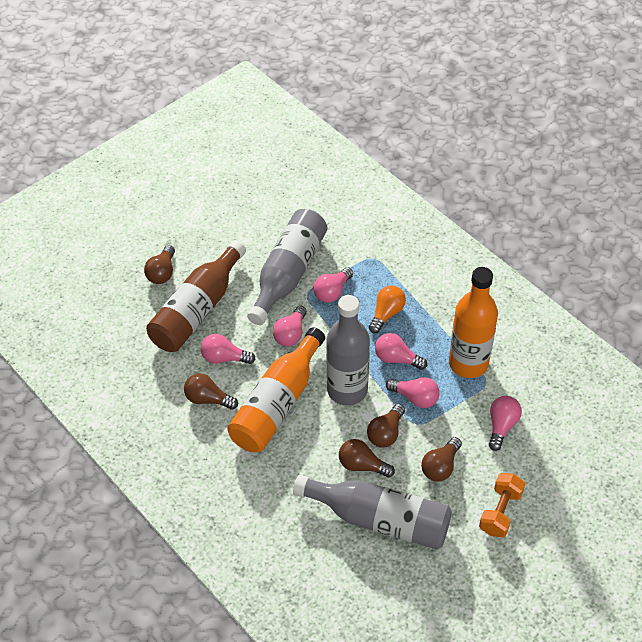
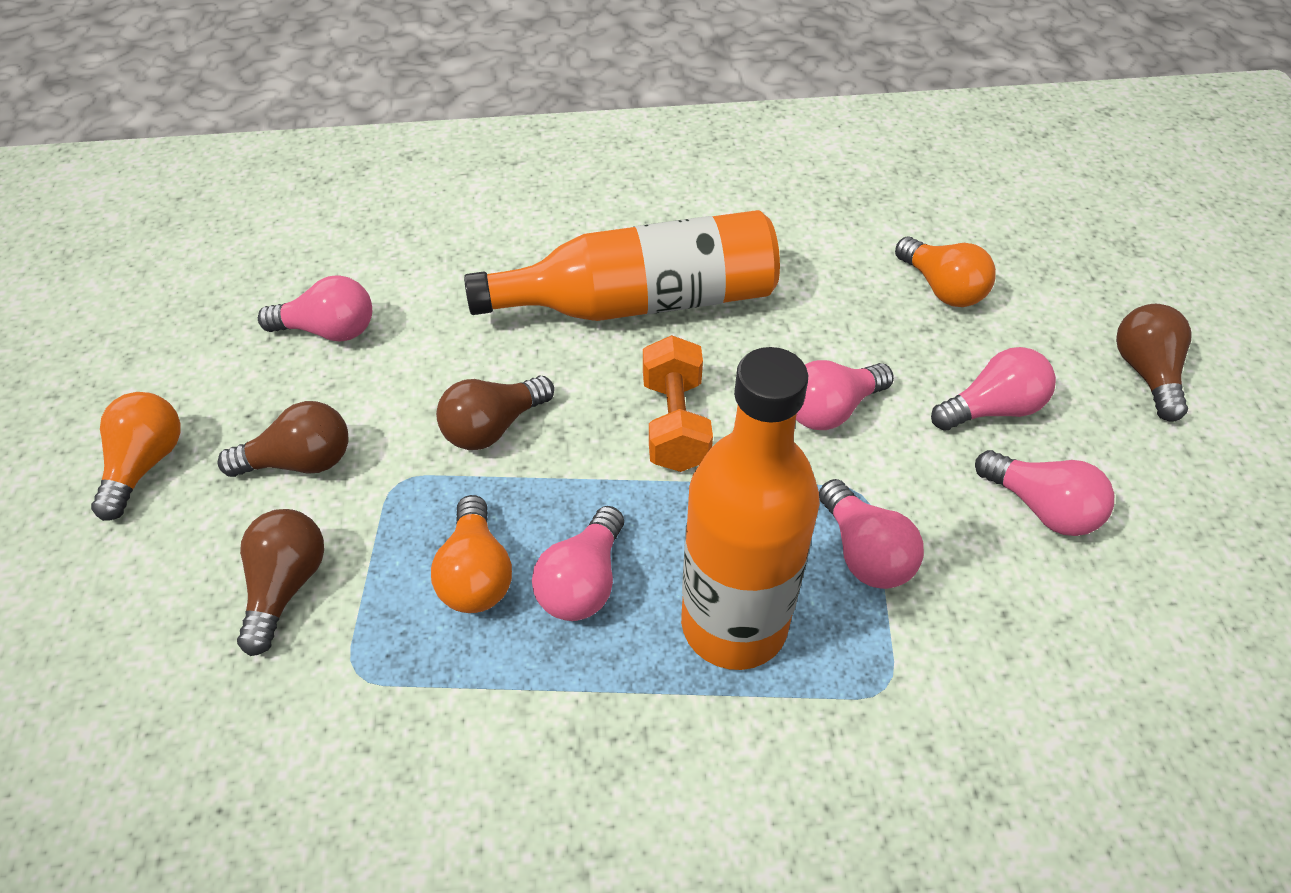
brown bottle: [146,240,246,352] = 1 -> none = 0
brown light bulb: [144,245,175,284] [184,373,238,410] [339,439,395,478] [367,404,405,448] [421,437,462,482] = 5 -> [217,401,349,477] [237,509,324,656] [436,376,554,450] [1116,304,1191,422] = 4
grey bottle: [247,209,327,325] [293,475,452,550] [326,295,370,406] = 3 -> none = 0
orange light bulb: [369,285,406,333] = 1 -> [91,392,181,521] [431,495,512,613] [895,237,996,307] = 3

